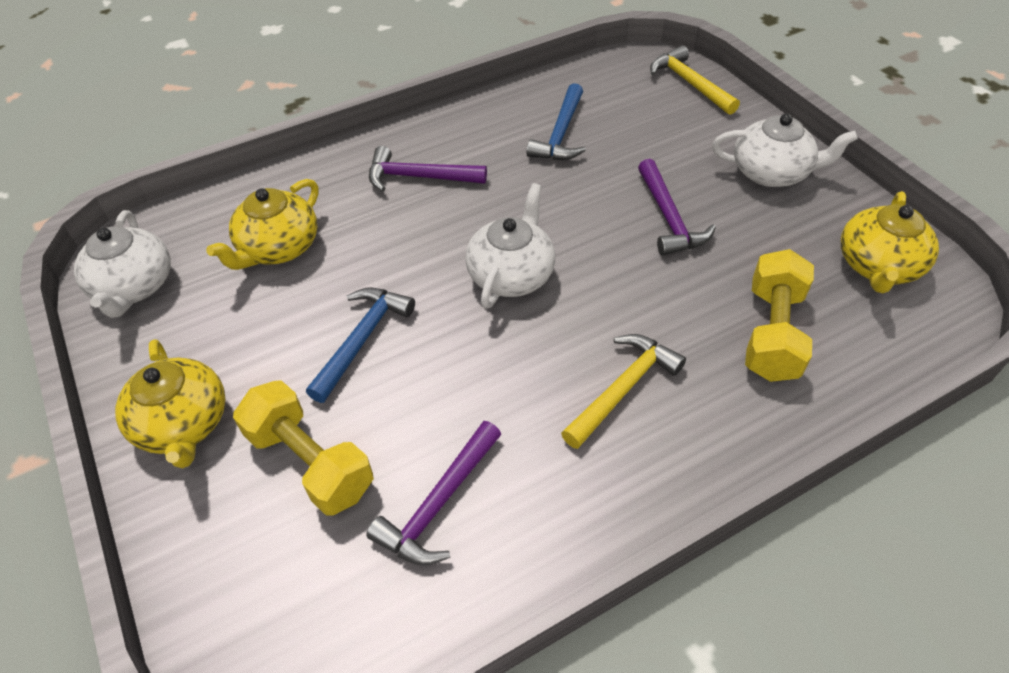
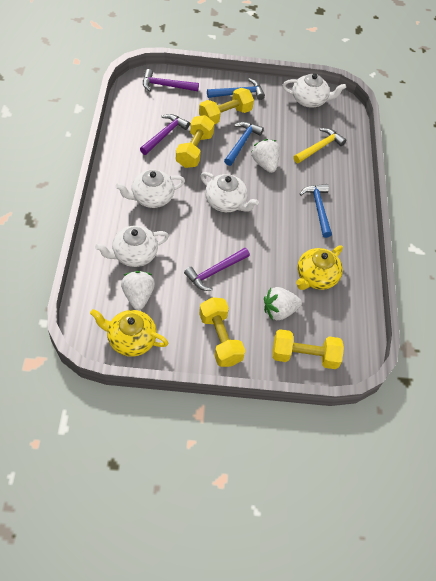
blue hammer: [306,288,415,403] [526,83,586,160] = 2 -> [207,78,265,100] [224,122,264,166] [300,184,332,238] = 3
white strawberry: none = 0 -> [121,271,155,310] [251,139,280,173] [264,287,302,321] = 3
white teapot: [74,210,170,318] [465,183,555,309] [712,113,858,187] = 3 -> [95,226,169,267] [115,170,185,208] [200,172,259,212] [282,74,346,108] = 4
yellow dumbbell: [233,380,374,515] [745,249,814,382] = 2 -> [176,115,215,168] [199,88,254,124] [199,297,245,367] [273,329,344,369] = 4
yellow hammer: [561,334,686,449] [650,45,740,115] = 2 -> [294,128,346,164] = 1
yellow teapot: [115,339,225,468] [206,179,318,270] [841,191,939,294] = 3 -> [90,309,168,357] [296,245,343,290] = 2

